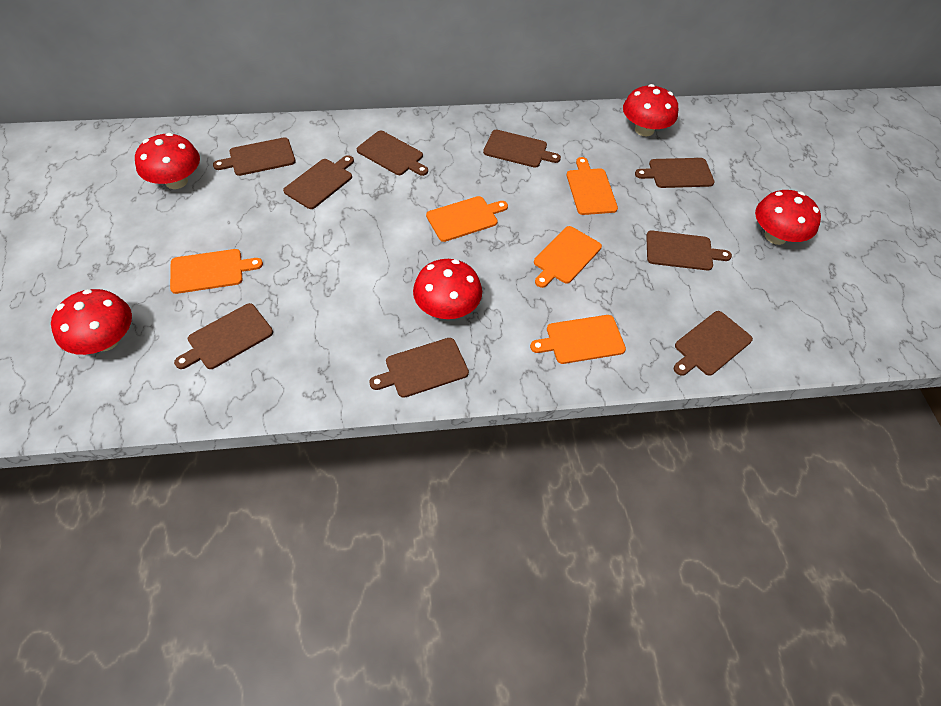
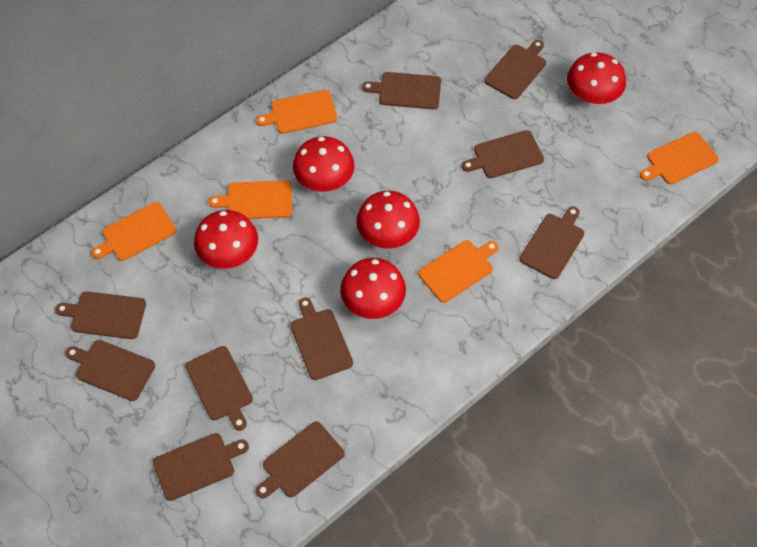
brown cutting board: [174,303,273,369] [213,137,296,176] [283,155,354,209] [357,131,428,176] [369,338,469,398] [483,130,561,168] [635,158,715,188] [646,231,732,271] [674,311,753,376] = 9 -> [56,291,146,339] [66,340,155,401] [153,433,249,501] [185,346,253,431] [256,421,344,499] [290,297,353,380] [362,72,441,109] [462,130,544,178] [484,40,546,99] [519,206,584,279] = 10

